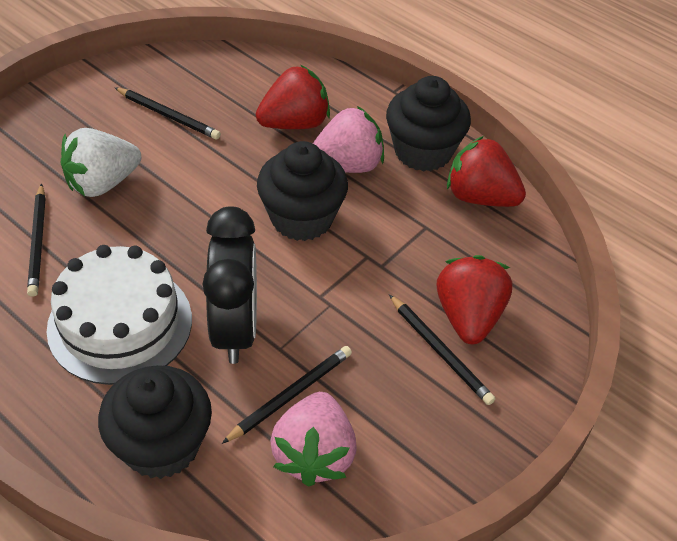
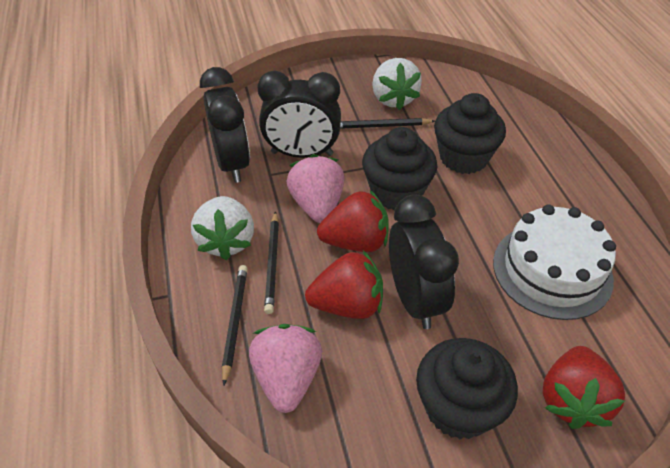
black clock: [203,206,257,364] = 1 -> [200,67,250,183] [257,71,341,158] [389,195,459,329] = 3
black pencil: [27,183,46,297] [114,87,221,140] [222,346,352,444] [389,294,495,405] = 4 -> [222,265,248,386] [264,211,279,314] [340,118,435,129] = 3
white strawberry: [61,128,141,197] = 1 -> [191,196,254,260] [372,58,422,110] = 2

